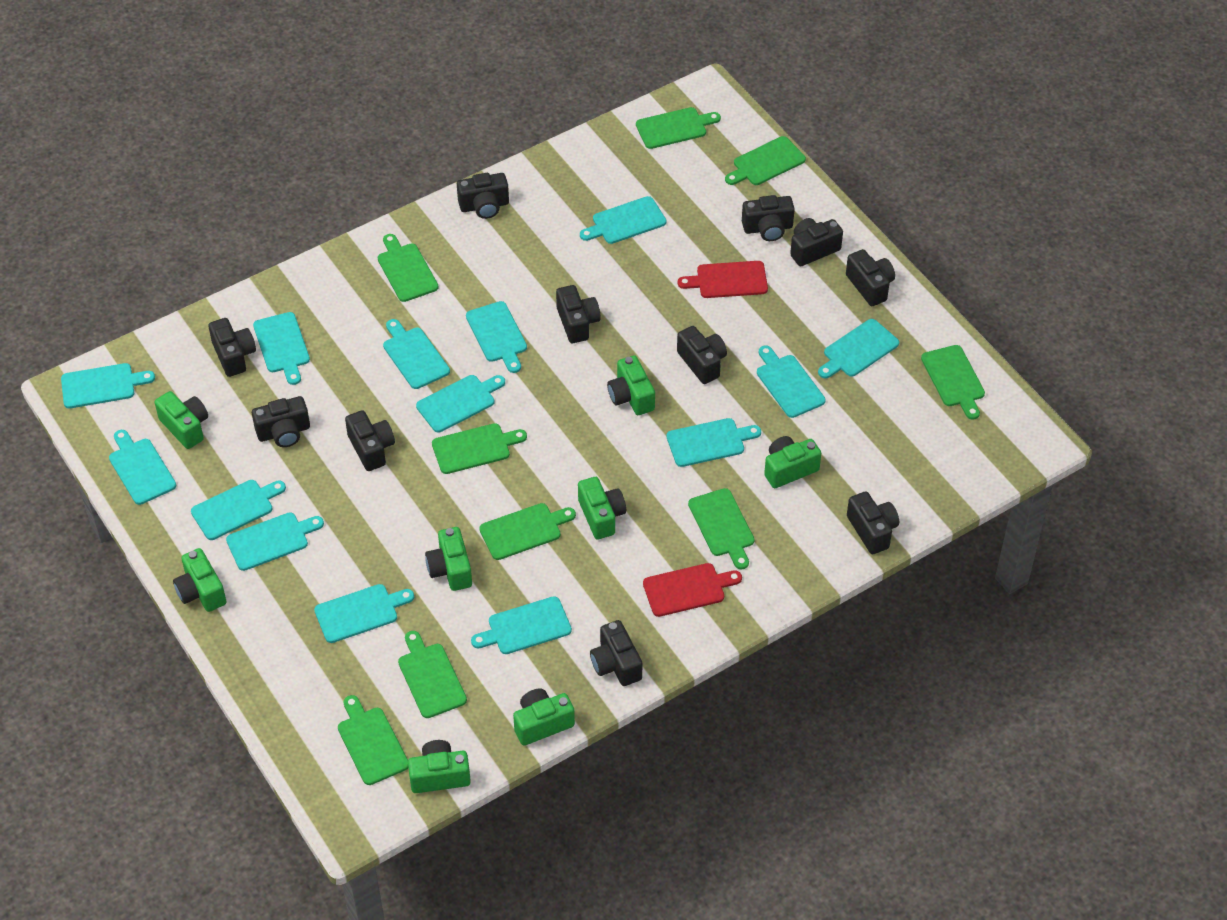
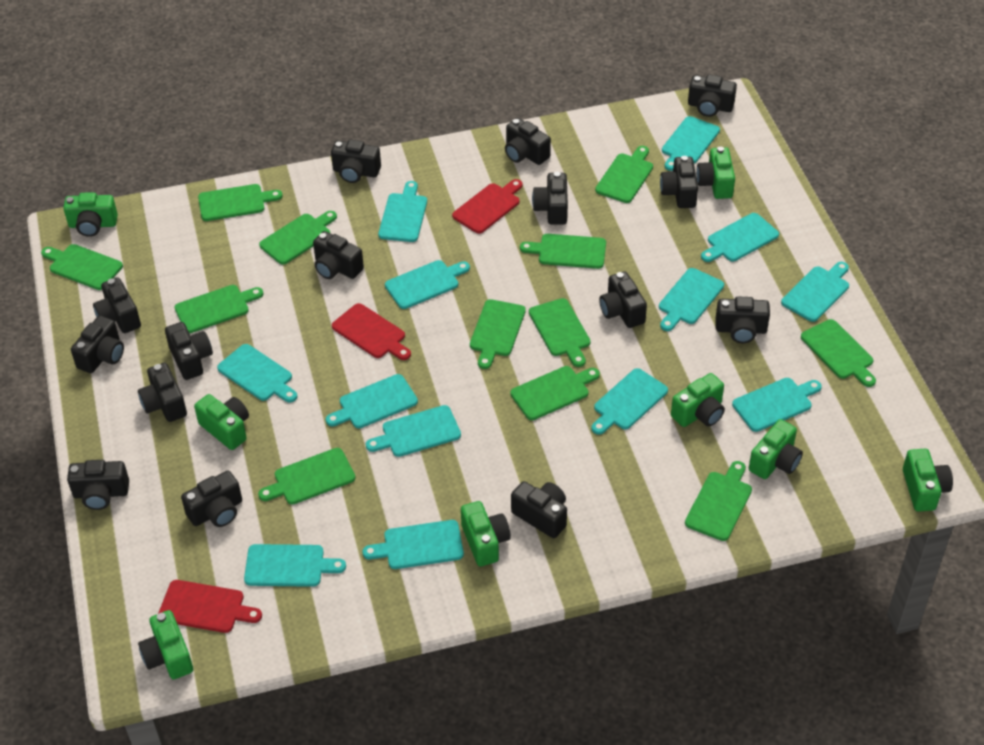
black camera: [208,318,256,377] [252,396,310,447] [345,410,395,471] [457,173,509,219] [556,285,601,343] [590,620,642,686] [677,326,727,384] [742,195,795,241] [790,218,843,266] [846,249,895,306] [847,491,899,554] = 11 -> [67,460,129,510] [71,316,124,373] [93,277,141,333] [138,363,187,422] [165,322,213,380] [181,471,242,527] [313,231,364,279] [331,140,381,183] [505,118,551,165] [511,481,567,538] [532,172,568,225] [599,271,647,328] [660,156,698,208] [688,74,737,117] [715,297,770,343] = 15
green cutting board: [338,695,408,785] [378,234,439,302] [398,631,467,718] [432,423,527,474] [479,503,576,560] [636,107,721,149] [688,488,755,569] [725,136,806,185] [921,345,985,420] = 9 -> [41,244,123,290] [174,285,263,333] [198,184,283,221] [258,448,356,505] [259,211,337,265] [470,299,526,369] [510,366,600,420] [520,234,606,269] [529,298,591,367] [595,146,653,203] [685,461,752,541] [801,319,876,387] = 12
red cutting board: [643,563,742,617] [678,261,768,298] = 2 -> [158,580,262,633] [332,303,411,360] [452,179,523,234] = 3
turquoise cutting board: [61,363,155,408] [109,430,176,505] [191,480,286,540] [226,512,324,571] [253,312,310,385] [314,584,414,643] [383,319,450,389] [416,375,505,432] [466,301,527,373] [471,596,572,654] [580,196,666,244] [666,418,761,467] [757,345,826,418] [818,319,899,378] = 14 -> [217,344,298,403] [244,544,346,587] [326,374,418,428] [362,520,464,569] [366,405,461,457] [378,181,427,242] [385,260,470,309] [591,368,668,435] [659,268,724,331] [662,116,720,171] [701,213,779,262] [732,378,822,432] [781,262,849,322] = 13

